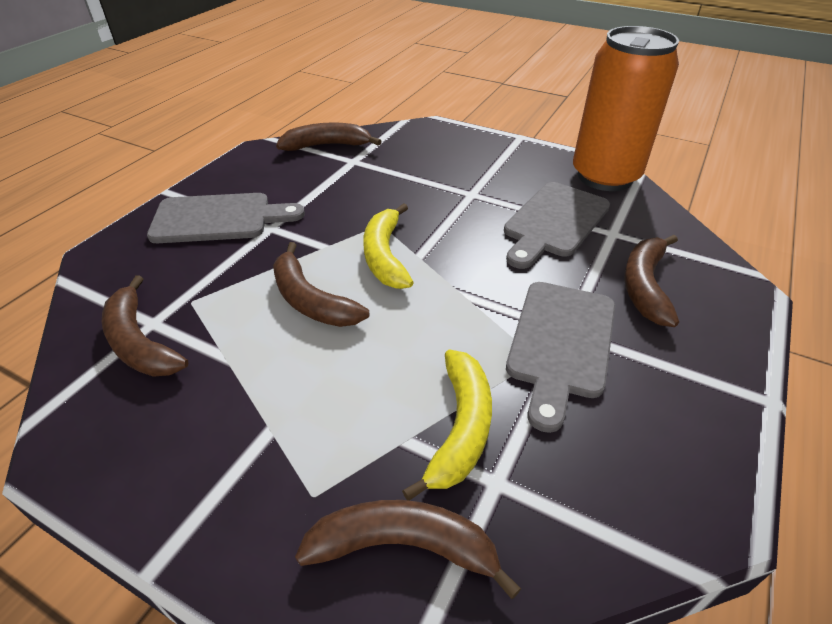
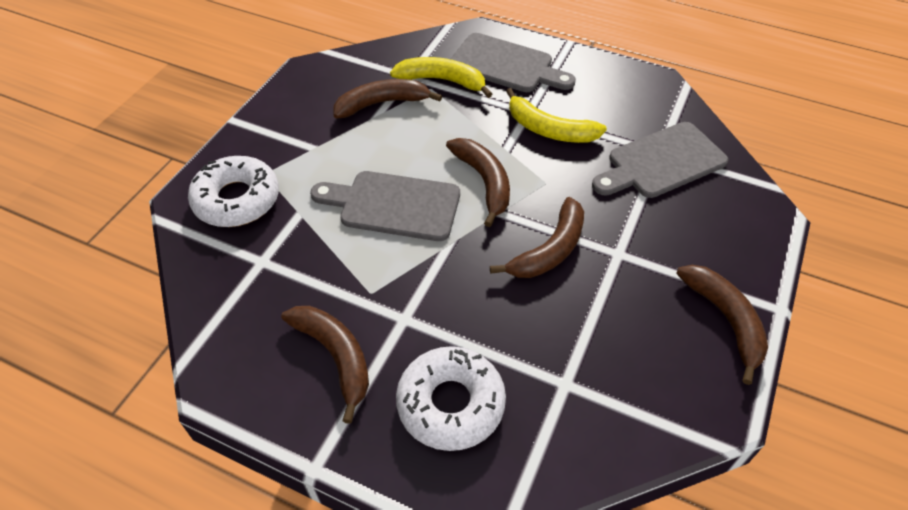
orange can: [573,26,679,191] = 1 -> none = 0
white donut: none = 0 -> [188,156,279,227] [396,346,506,451] = 2

